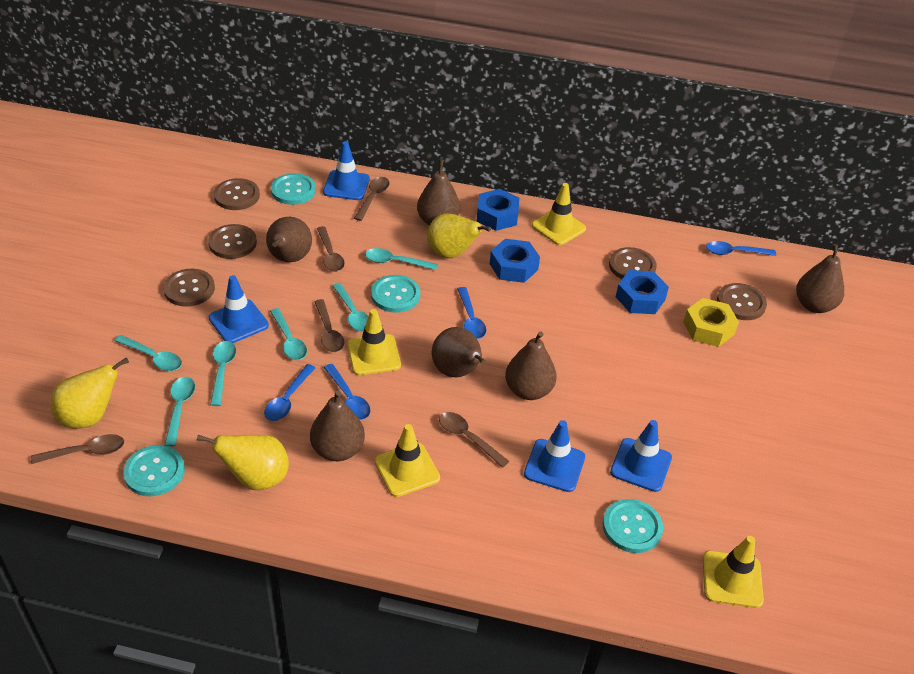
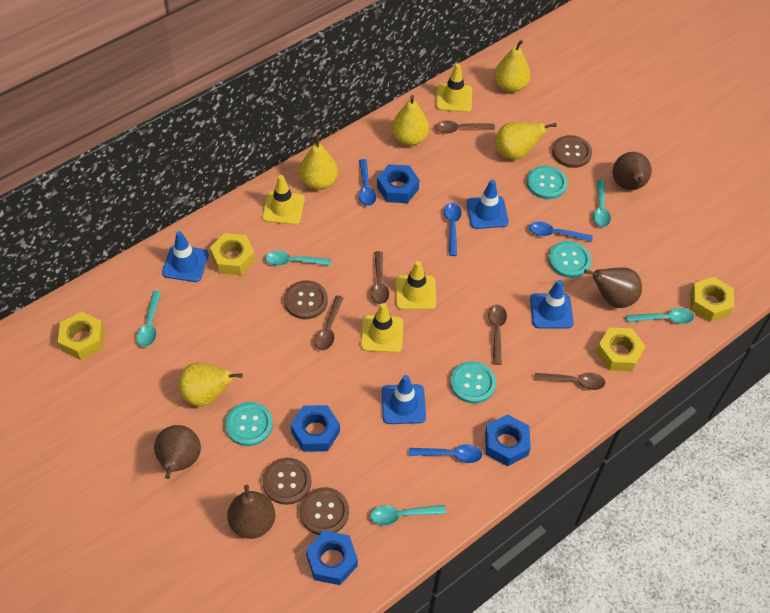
blue nut: [476,189,519,231] [490,239,540,283] [616,270,669,314] = 3 -> [291,405,340,452] [306,530,358,585] [377,164,419,203] [485,414,531,466] = 4
brown button: [163,269,215,307] [208,224,257,259] [214,178,260,210] [609,247,657,279] [717,283,767,320] = 5 -> [262,458,311,505] [284,280,328,319] [300,487,349,535] [552,135,592,168] = 4
brown pear: [266,217,312,262] [310,390,365,461] [417,160,460,226] [432,327,486,377] [505,332,557,400] [796,244,844,313] = 6 -> [154,425,201,479] [227,485,275,539] [584,268,642,308] [613,152,652,190] = 4
turquoise spoon: [115,335,182,371] [165,377,195,447] [210,341,236,406] [270,308,307,360] [332,283,368,332] [365,248,438,270] = 6 -> [136,291,161,347] [265,251,331,266] [370,505,446,525] [593,180,611,227] [626,308,694,324] = 5
yellow nut: [683,298,739,347] = 1 -> [58,312,104,360] [210,233,255,275] [596,327,646,371] [690,277,734,322] = 4
yellow pear: [51,357,129,429] [197,435,289,490] [427,213,491,258] = 3 -> [178,362,243,407] [299,135,338,190] [392,95,429,146] [494,40,530,93] [495,122,557,160] = 5

